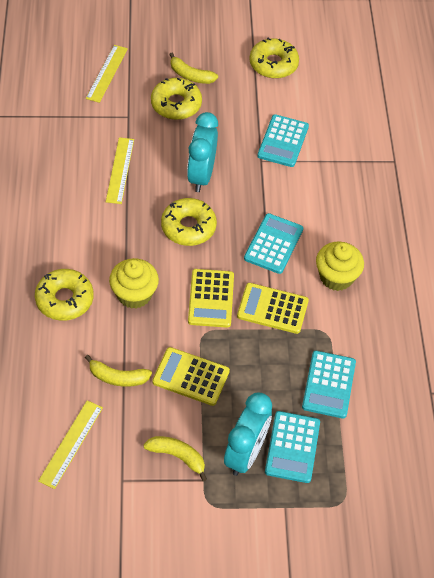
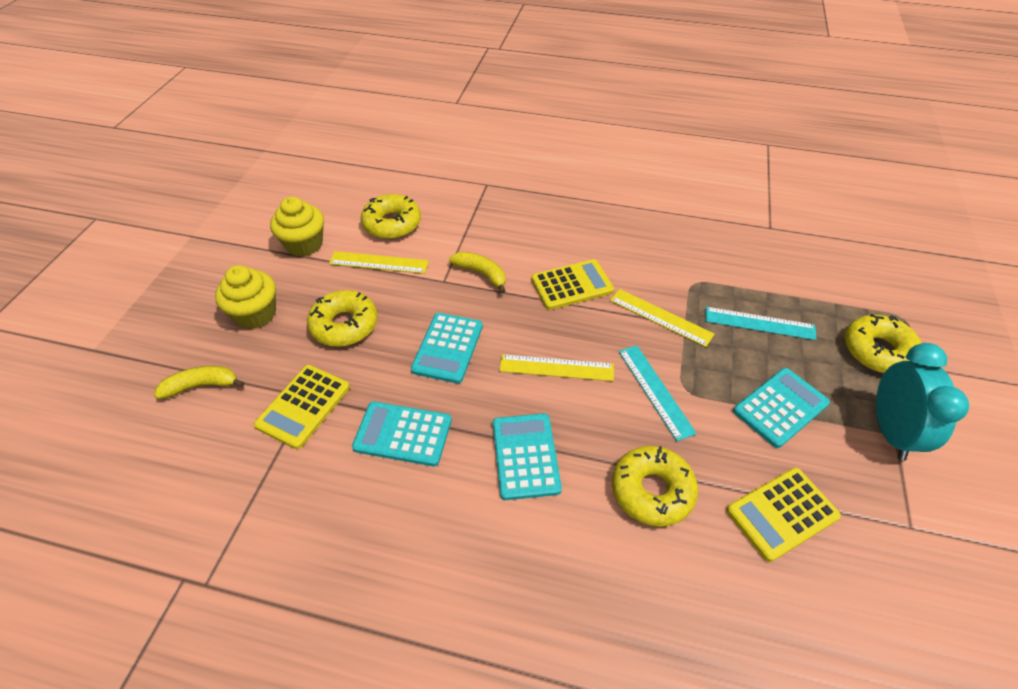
turquoise clock: [187,112,218,192] [224,393,272,476] = 2 -> [876,343,969,460] = 1
turquoise ruler: none = 0 -> [619,345,697,441] [705,307,817,340] = 2
yellow banana: [85,355,152,387] [143,436,207,481] [169,53,218,84] = 3 -> [154,366,244,399] [449,252,506,294] = 2

